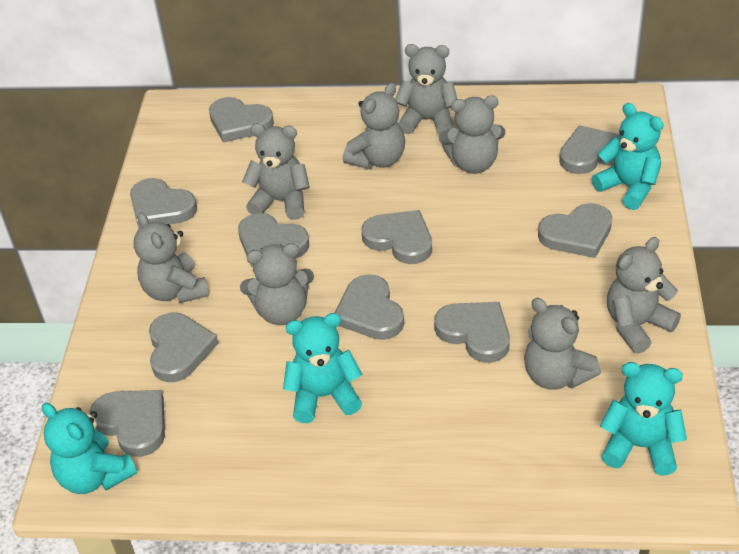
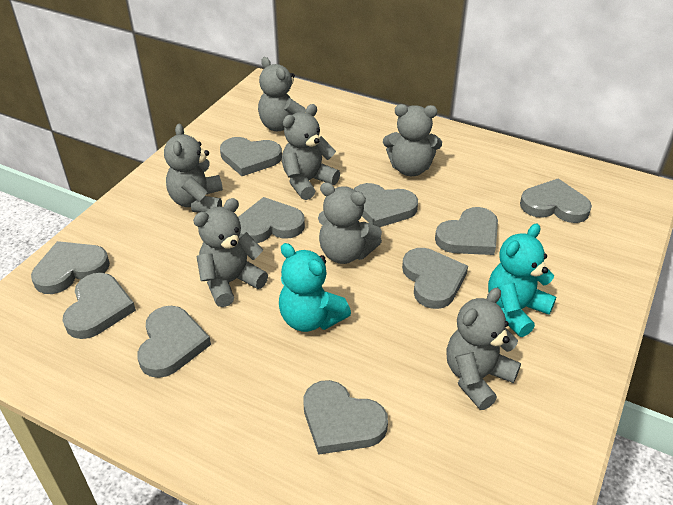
grey teddy bear: [134,212,209,303] [240,243,314,325] [242,124,309,220] [343,83,405,169] [395,44,457,135] [439,96,505,174] [524,298,601,390] [607,237,681,354] = 8 -> [164,124,223,213] [193,198,268,307] [258,57,306,131] [282,104,340,200] [318,182,382,264] [383,104,442,176] [446,288,521,410] = 7
turquoise teddy bear: [42,403,137,494] [283,313,363,423] [592,103,664,210] [600,362,687,476] = 4 -> [279,243,351,332] [488,224,556,337] = 2

